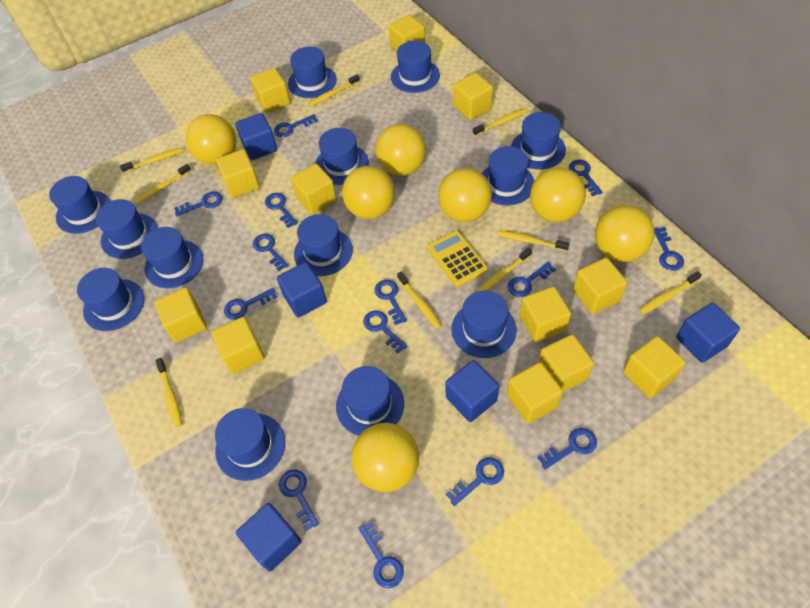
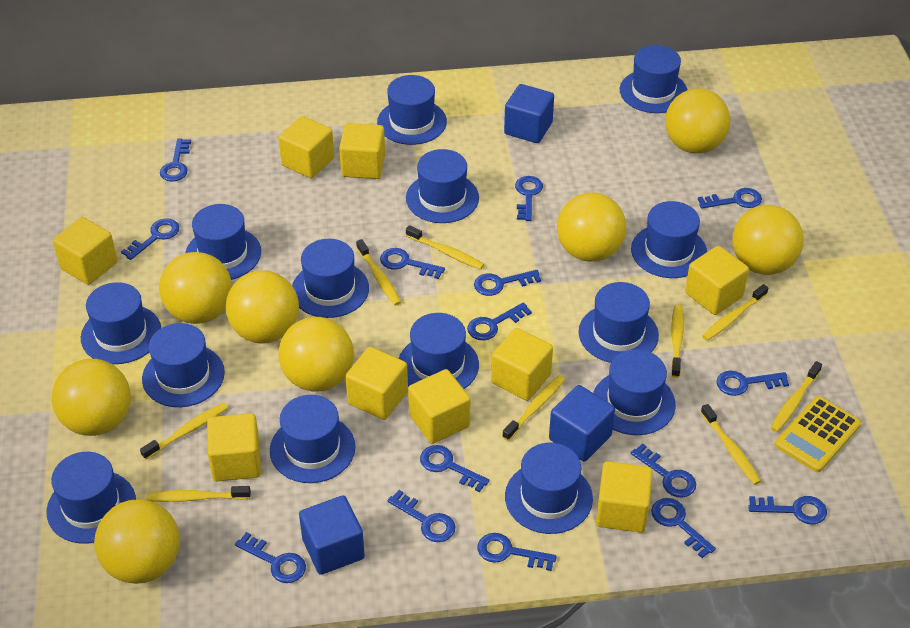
blue cube: [235,113,277,160] [236,503,301,572] [277,262,327,318] [445,360,499,422] [676,303,740,363] = 5 -> [299,495,365,575] [504,84,554,143] [549,385,615,462] = 3
blue hat: [49,176,110,234] [77,268,144,331] [96,199,158,259] [141,227,203,288] [215,408,285,481] [288,47,337,98] [294,214,353,276] [315,128,369,185] [336,366,404,436] [391,41,440,93] [451,291,517,358] [482,146,534,205] [511,112,566,170] = 13 -> [46,452,136,544] [81,282,161,364] [142,323,225,407] [185,204,261,280] [270,395,355,483] [292,239,369,318] [377,75,447,145] [399,313,479,389] [406,149,479,223] [505,443,593,534] [578,282,659,363] [593,349,676,435] [620,45,688,113] [631,201,707,278] = 14
blue key: [174,191,222,216] [224,288,277,320] [253,234,289,271] [265,193,298,228] [274,114,318,137] [279,470,319,531] [359,521,404,588] [363,310,408,354] [374,280,407,325] [446,457,504,506] [508,262,556,297] [537,428,597,470] [569,160,603,196] [654,227,684,271] = 14 -> [121,218,179,260] [160,139,191,182] [235,532,306,583] [380,248,445,279] [387,490,456,542] [420,445,489,492] [467,302,532,340] [474,270,541,296] [477,533,557,571] [515,176,543,221] [631,443,696,497] [651,498,716,558] [698,188,762,209] [716,371,789,396] [748,496,827,524] = 15
yellow ball: [186,114,237,164] [342,166,395,219] [351,423,419,492] [376,124,426,176] [438,168,492,222] [530,167,586,222] [595,205,655,262] = 7 -> [52,359,131,436] [94,499,180,584] [159,252,232,324] [225,270,299,344] [278,317,354,392] [557,192,626,262] [665,89,730,153] [732,205,804,275] = 8
yellow cube: [154,287,207,343] [212,317,265,374] [216,149,260,198] [250,68,290,113] [291,164,337,215] [389,15,425,52] [453,73,493,120] [507,362,563,424] [520,286,571,343] [539,334,594,392] [573,258,627,314] [623,336,686,398] = 12 -> [53,217,117,285] [207,413,261,481] [278,116,334,178] [339,123,385,179] [345,347,408,420] [408,369,470,444] [491,328,553,401] [596,461,653,533] [685,246,749,315] = 9

